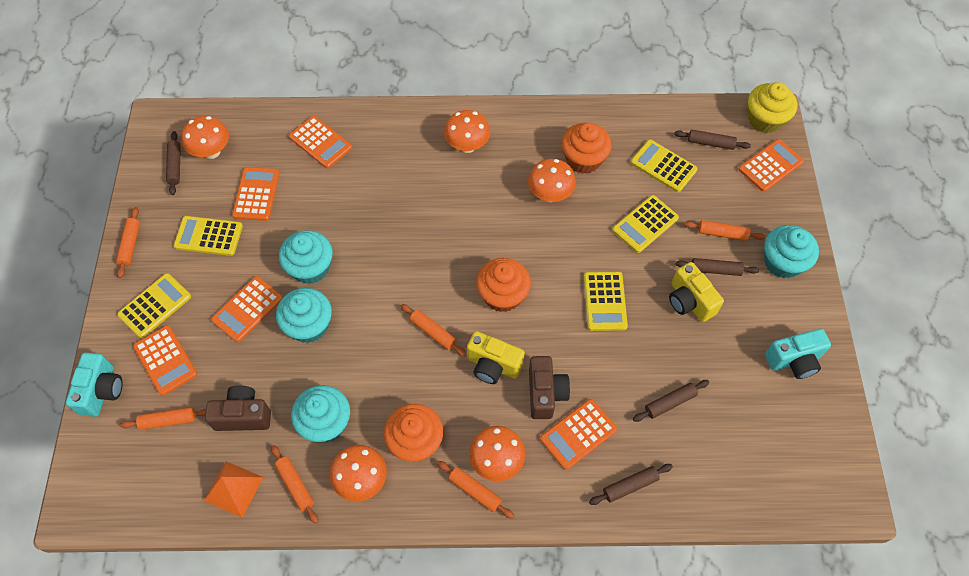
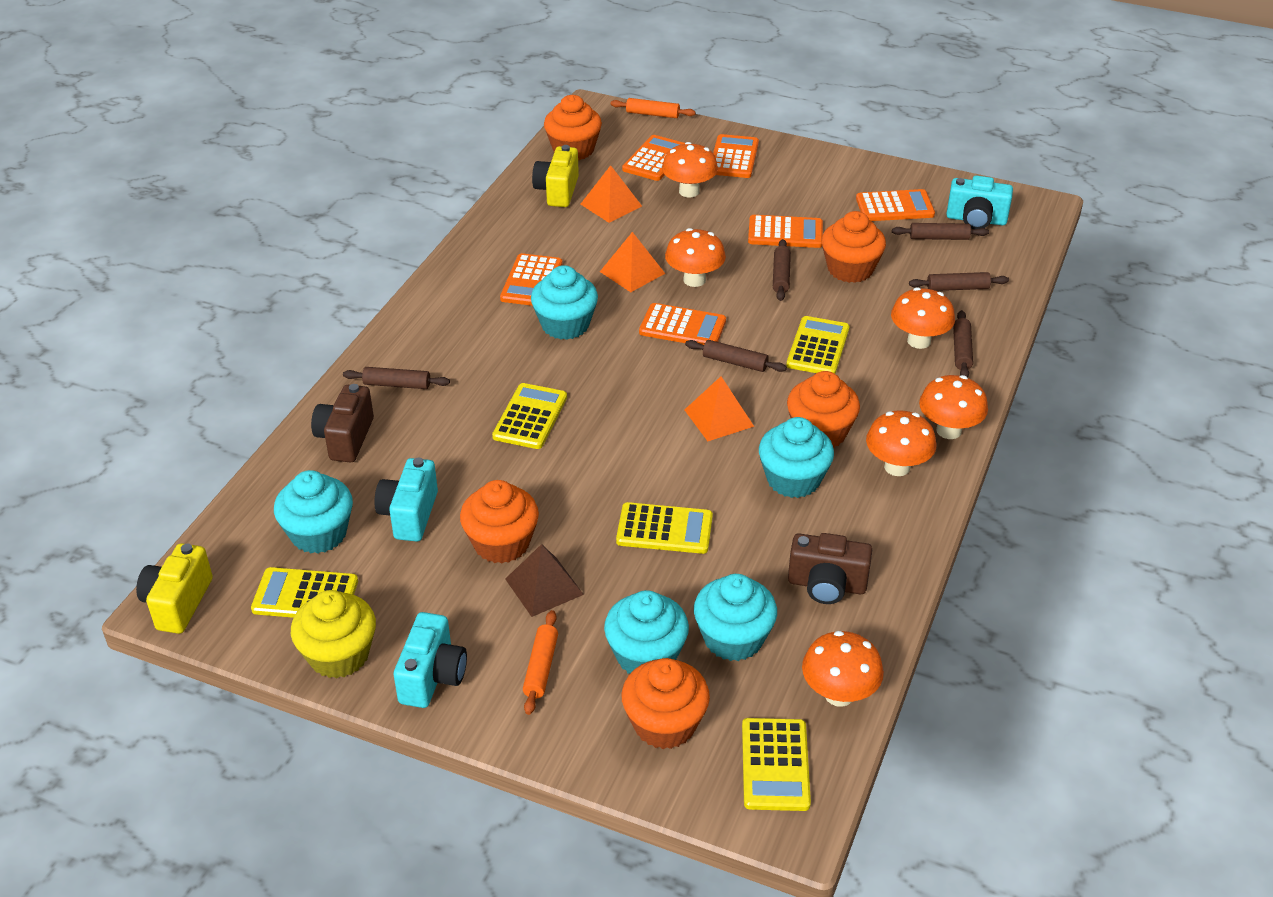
brown pyramid: none = 0 -> [505,544,584,617] = 1
brown rolling pin: [166,131,181,195] [589,464,673,505] [633,380,709,422] [674,130,751,150] [676,258,759,276] = 5 -> [343,367,450,389] [685,340,787,372] [773,239,791,301] [892,223,989,240] [909,272,1009,291] [953,310,973,377] = 6
orange cupcake: [384,404,443,462] [476,258,531,312] [561,123,612,174] = 3 -> [460,480,539,564] [544,95,602,160] [621,658,710,749] [787,371,860,448] [822,211,886,283] = 5
orange mushroom: [182,116,229,159] [330,445,387,502] [444,110,490,153] [469,426,525,481] [528,159,576,202] = 5 -> [662,142,718,197] [665,228,726,287] [802,631,884,707] [866,410,937,476] [891,287,955,349] [919,375,988,439] = 6
orange pyramid: [204,461,264,517] = 1 -> [581,165,642,223] [600,232,665,292] [685,376,754,441] = 3
orange rolling pin: [116,207,140,278] [120,407,206,430] [271,445,318,524] [401,304,466,356] [437,461,514,519] [684,220,765,241] = 6 -> [523,610,558,715] [611,98,696,118] = 2
turquoise camera: [66,353,123,417] [765,329,831,379] = 2 -> [374,458,438,542] [394,612,467,708] [946,176,1013,229] = 3
turquoise cupcake: [276,288,332,343] [279,230,333,284] [291,385,350,443] [764,225,819,279] = 4 -> [274,470,353,553] [531,265,598,340] [604,590,689,674] [694,574,777,661] [759,417,834,498] = 5

